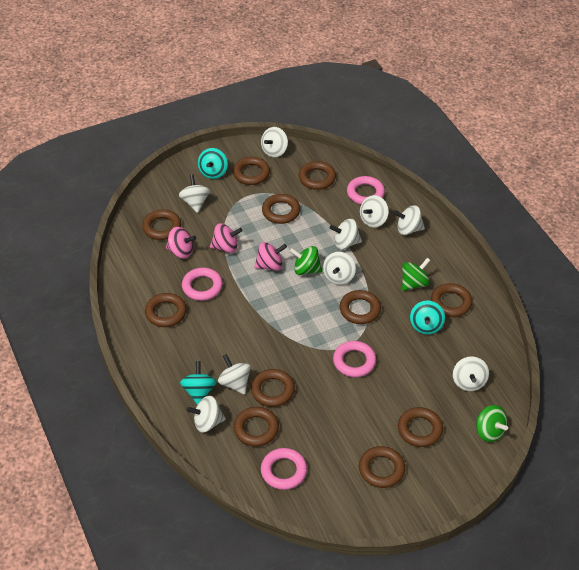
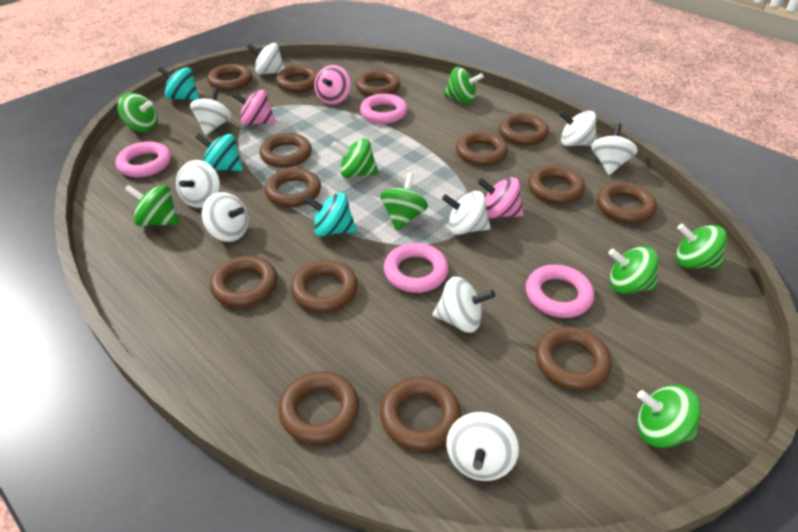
brown ring: [142,209,181,240] [145,293,187,327] [233,157,270,185] [234,407,279,447] [251,369,295,407] [262,194,300,224] [299,161,336,190] [339,290,381,324] [359,446,405,488] [398,407,443,447] [431,283,472,317] = 11 -> [207,64,252,91] [210,256,277,307] [259,133,312,168] [265,168,321,207] [276,65,319,93] [279,371,359,444] [291,260,358,312] [356,70,400,96] [380,377,461,451] [456,131,508,166] [499,113,549,146] [528,165,585,204] [536,327,612,391] [597,182,657,223] = 14
green spinning top: [290,246,323,275] [402,258,430,291] [476,405,508,442] = 3 -> [117,93,158,132] [125,185,179,226] [332,138,379,178] [380,173,428,231] [444,67,484,104] [608,246,659,294] [637,385,701,448] [676,224,727,268] = 8

